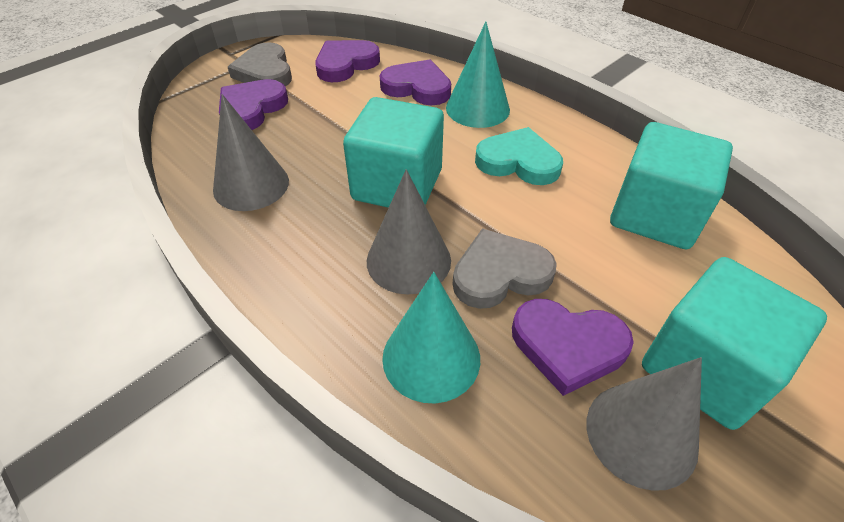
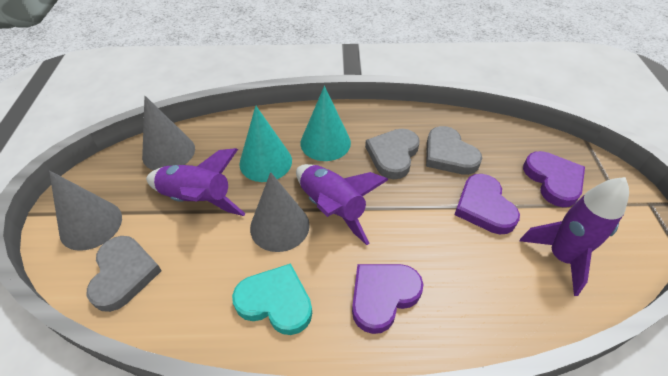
grey heart: [228,42,292,86] [453,228,557,309] = 2 -> [87,236,162,312] [365,129,420,179] [426,126,482,175] = 3
purple heart: [219,79,288,130] [315,40,380,82] [379,59,451,105] [512,299,634,396] = 4 -> [352,264,423,334] [454,174,520,235] [523,151,585,207] = 3
purple rocket: none = 0 -> [146,148,246,216] [296,164,388,245] [520,177,629,296] = 3
turquoise cube: [343,97,444,208] [610,122,733,249] [642,257,827,430] = 3 -> none = 0

